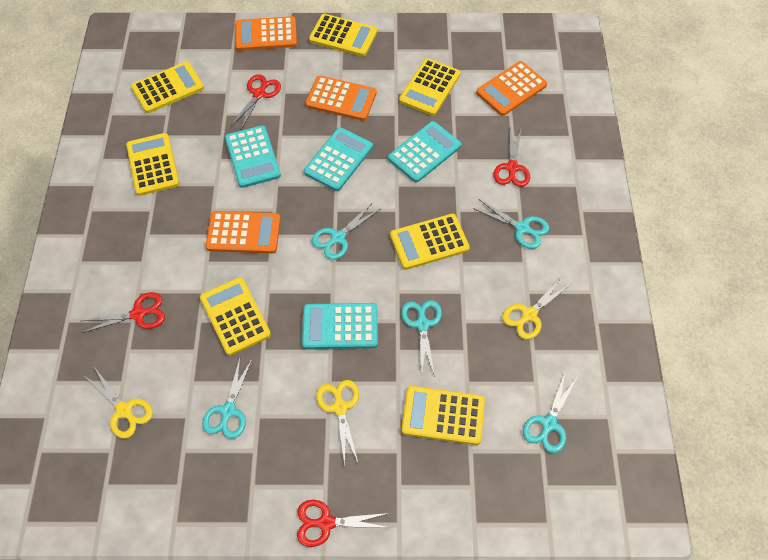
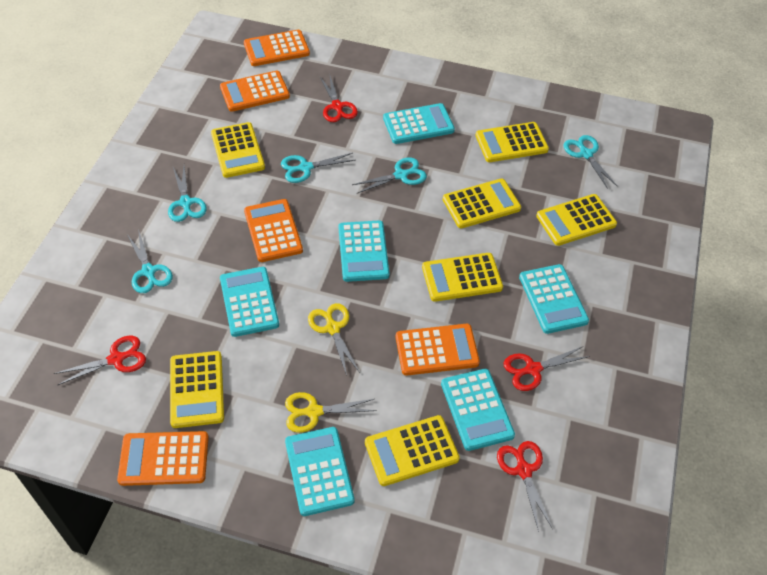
orange calculator: [206,211,281,254] [235,16,297,51] [305,76,377,121] [476,61,547,116] = 4 -> [117,431,209,486] [220,71,290,112] [244,30,310,66] [244,199,303,262] [396,324,480,376] = 5
turquoise calculator: [225,125,281,188] [302,303,378,349] [304,127,373,191] [388,121,461,183] = 4 -> [220,267,279,337] [285,427,355,516] [338,221,390,282] [383,103,455,144] [441,369,515,451] [519,264,589,334] = 6
yellow scissors: [86,367,153,438] [316,380,359,465] [502,278,571,339] = 3 -> [285,392,377,433] [308,303,360,376] = 2

